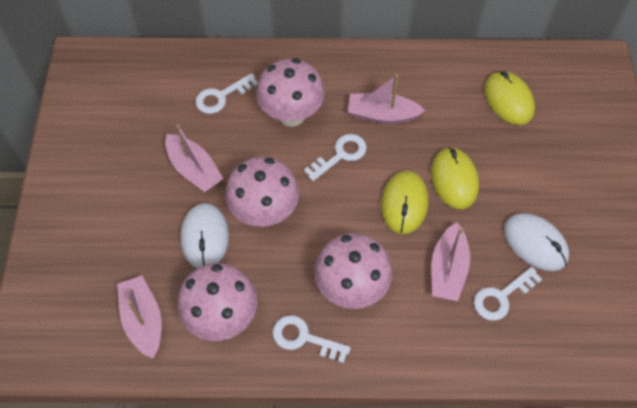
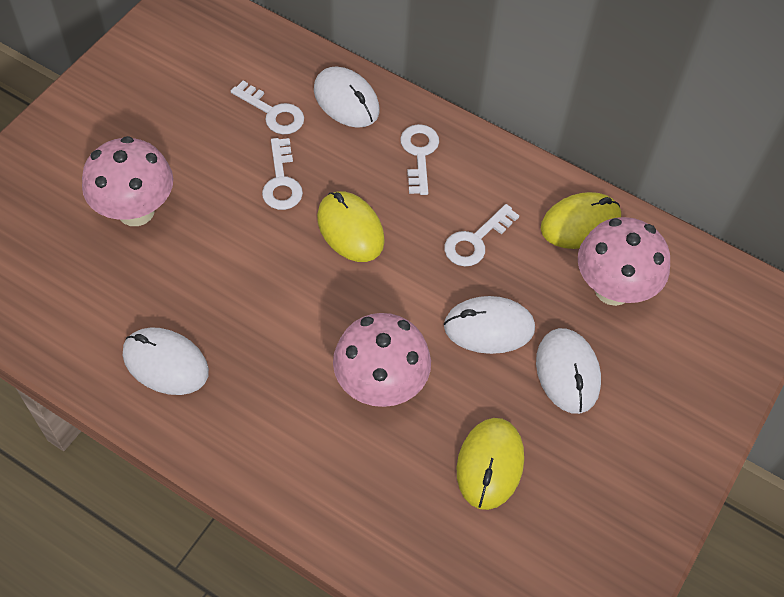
pink boat: [117,275,162,359] [165,124,224,192] [348,74,426,124] [432,223,470,301] = 4 -> none = 0
pink mushroom: [177,263,257,341] [225,157,299,227] [256,58,325,127] [314,233,392,309] = 4 -> [82,136,173,226] [333,313,431,407] [578,217,670,306] = 3
white mouse: [180,203,229,268] [504,213,569,271] = 2 -> [123,327,209,395] [314,66,380,128] [444,296,535,354] [536,328,601,414] = 4

